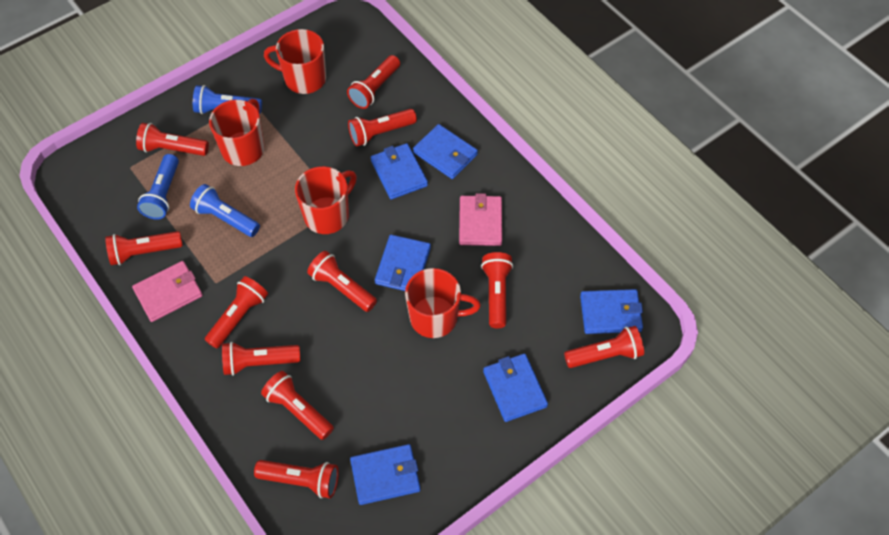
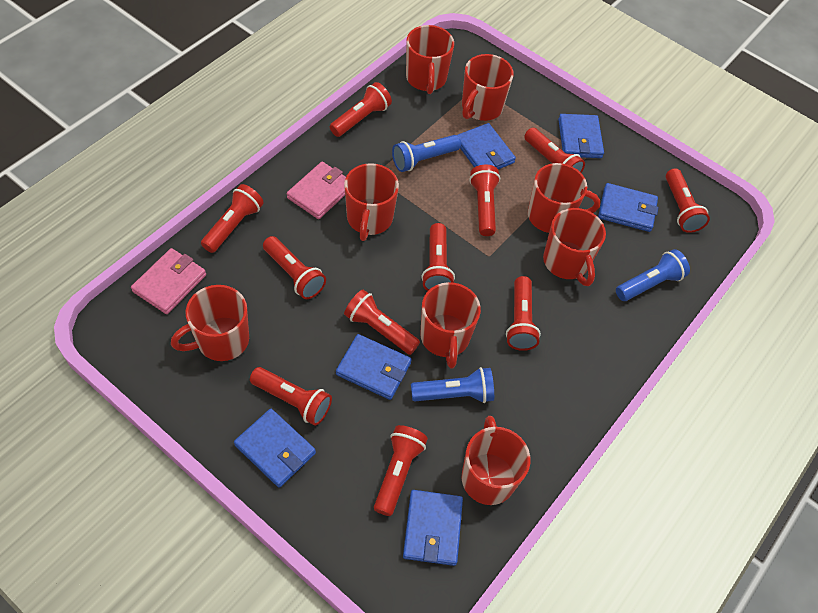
red mug: [209,99,265,166] [264,29,326,94] [295,166,357,234] [405,268,481,338] = 4 -> [171,285,249,361] [344,163,399,241] [406,25,454,94] [420,282,481,368] [462,54,514,121] [462,416,530,505] [528,163,600,233] [543,208,606,286] = 8

